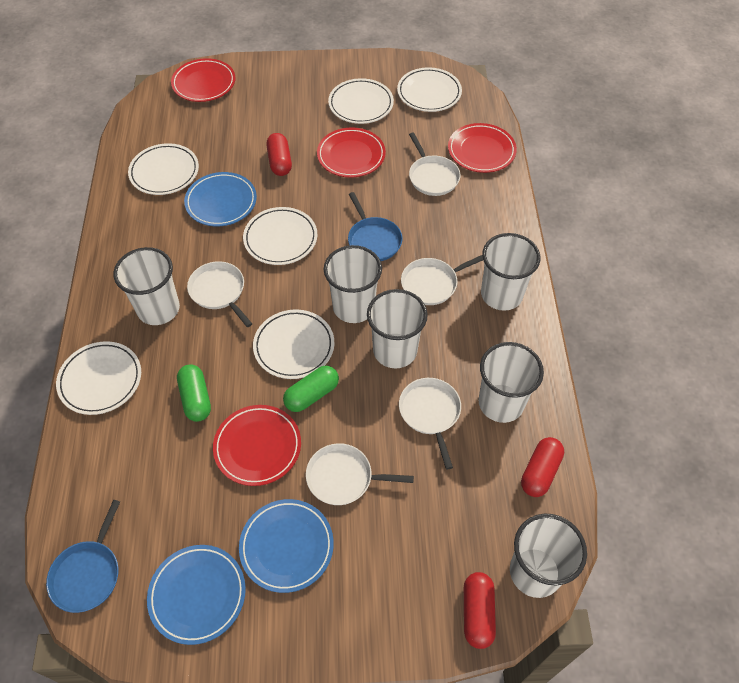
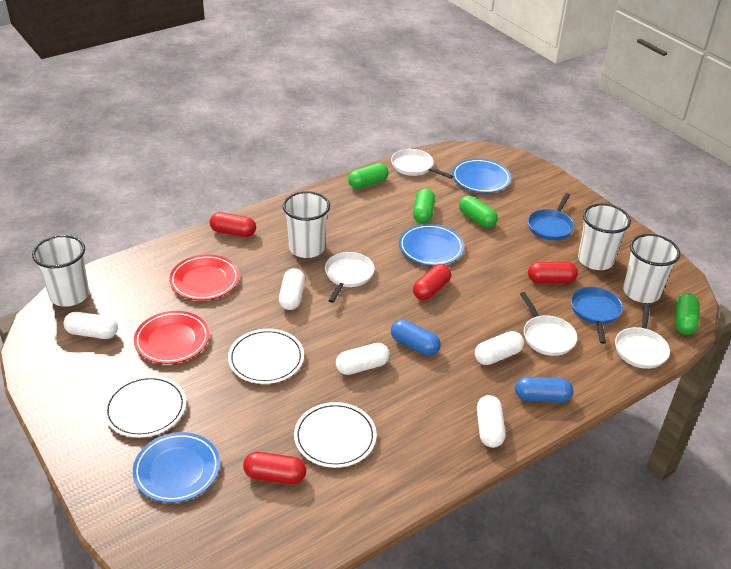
blue capsule: none = 0 -> [391,319,441,356] [515,377,573,403] = 2
green capsule: [177,364,211,422] [283,366,339,412] = 2 -> [348,163,389,189] [413,188,435,223] [459,196,498,228] [675,293,699,335] = 4
red capsule: [266,133,292,176] [464,572,496,649] [521,437,564,497] = 3 -> [210,212,256,237] [243,452,306,484] [413,264,451,300] [528,262,578,283] = 4
red plate: [171,58,235,102] [213,405,301,486] [317,128,386,178] [448,123,517,173] = 4 -> [134,311,209,364] [169,254,239,300] = 2
white capsule: none = 0 -> [64,312,118,339] [279,268,305,310] [336,343,390,375] [475,331,524,365] [477,395,505,448] = 5
white cup: [114,247,180,325] [324,245,382,323] [367,289,428,368] [479,342,544,423] [481,233,540,311] [510,514,587,598] = 6 -> [32,235,89,307] [283,191,330,258] [578,204,631,270] [623,234,680,303] = 4
white pan: [187,261,252,327] [306,443,414,505] [399,378,461,469] [401,255,483,305] [409,132,460,196] = 5 -> [325,252,374,303] [391,149,453,179] [520,292,577,356] [615,304,670,369] = 4
white plate: [56,341,141,415] [128,143,199,195] [243,207,317,265] [253,309,334,379] [328,78,394,124] [397,67,462,112] = 6 -> [104,375,186,438] [228,329,304,384] [294,402,377,468] = 3

